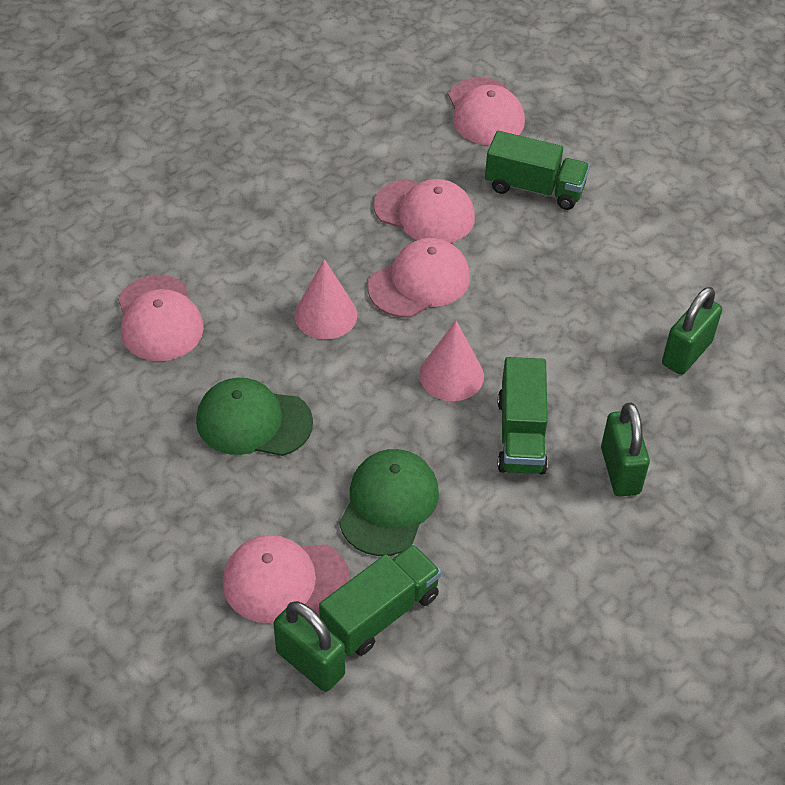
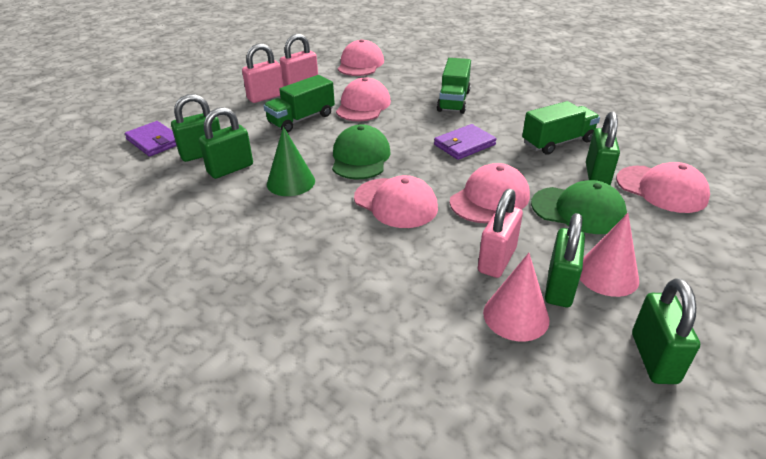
green cone: none = 0 -> [267,126,315,196] = 1
green padlock: [273,601,345,692] [601,402,650,497] [662,287,722,375] = 3 -> [171,94,221,162] [199,107,253,179] [545,213,585,307] [586,111,620,185] [632,278,700,384] = 5
pink padlock: none = 0 -> [242,43,284,103] [280,34,318,86] [478,189,523,278] = 3
purple wallet: none = 0 -> [124,121,177,157] [434,124,497,160] = 2

